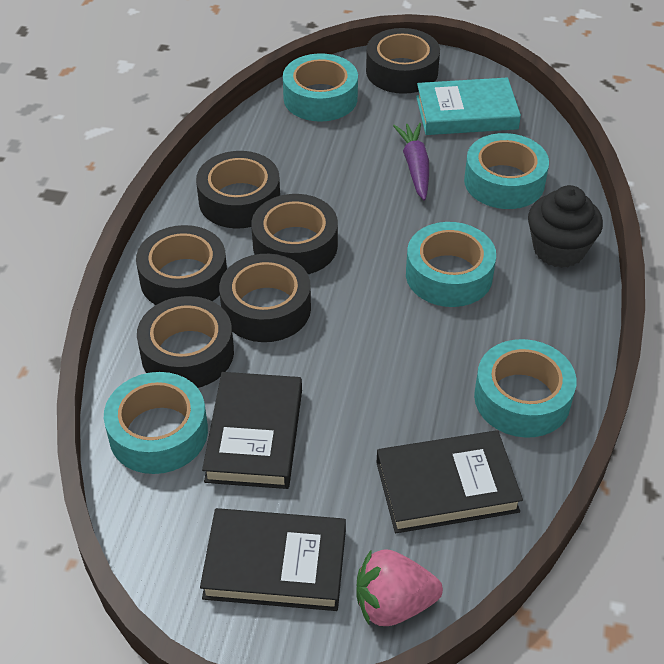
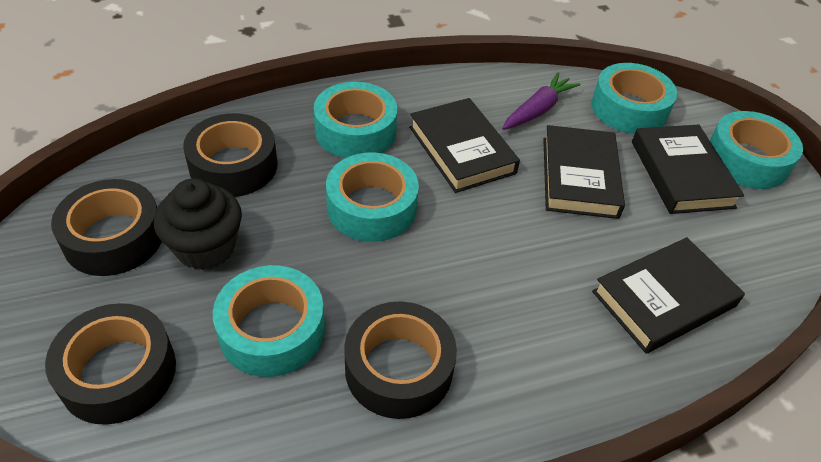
black book: [200,508,346,611] [202,372,302,489] [376,430,523,533] = 3 -> [409,98,520,193] [543,125,625,219] [592,237,745,354] [632,125,744,214] = 4
black tape: [136,225,227,305] [137,296,234,388] [196,151,280,229] [219,254,311,342] [251,194,338,274] [366,28,440,94] = 6 -> [45,303,176,425] [51,179,162,276] [183,113,277,197] [344,301,457,419] = 4
pink strawberry: [356,549,443,626] = 1 -> none = 0
turquoise book: [416,78,521,135] = 1 -> none = 0

